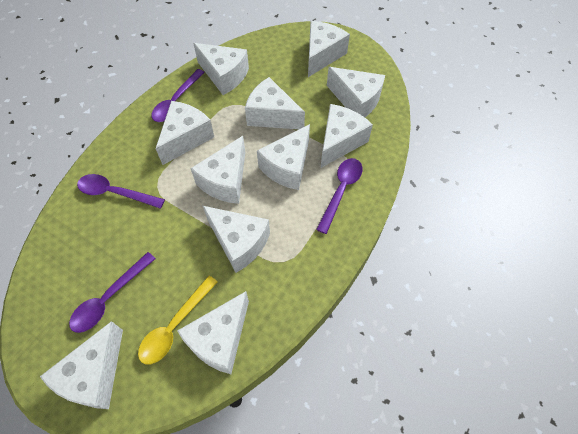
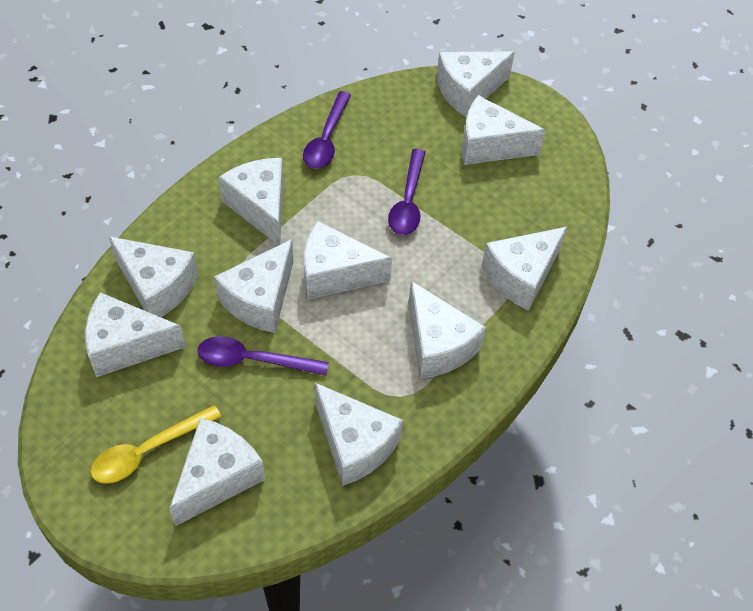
purple spoon: [69,252,156,333] [77,174,165,209] [152,69,205,122] [316,158,362,234] = 4 -> [198,336,329,376] [303,91,351,169] [388,149,426,235] = 3

